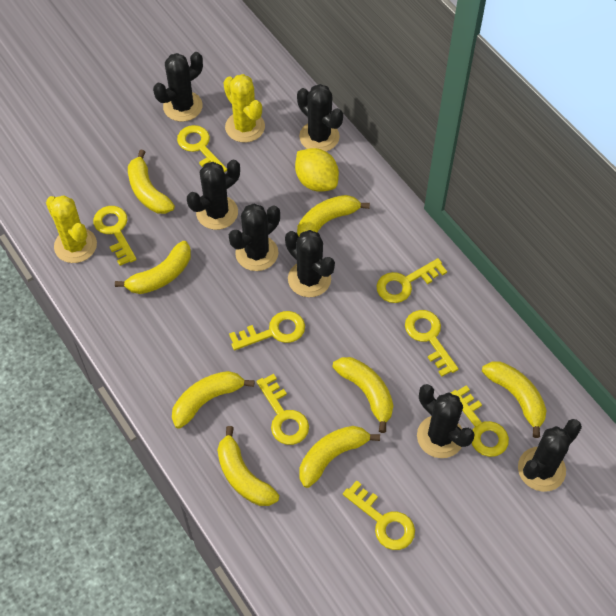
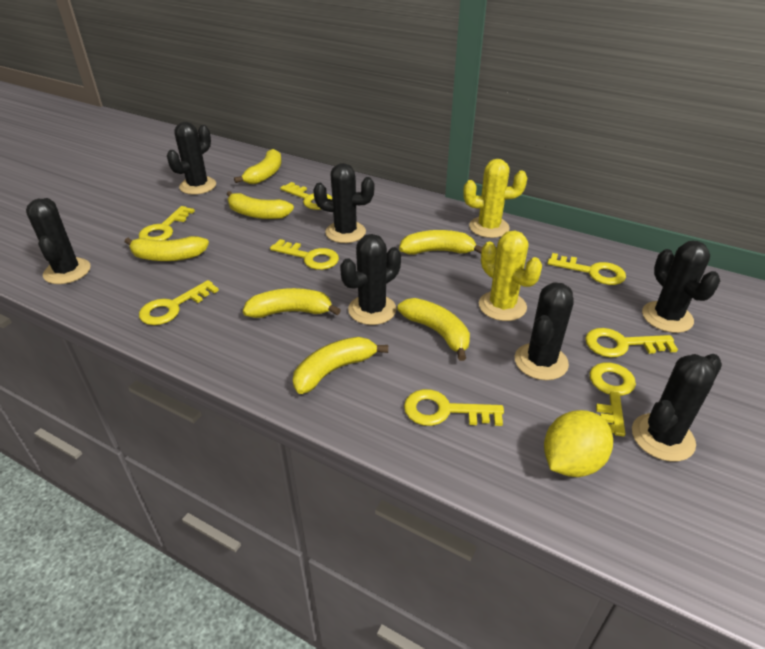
yellow banana: [115,241,191,294] [128,150,175,214] [172,371,254,429] [217,426,279,506] [297,195,370,236] [300,426,380,488] [332,357,393,433] [482,362,547,438] = 8 -> [125,236,209,261] [227,191,294,219] [234,149,281,184] [243,288,341,318] [293,337,388,394] [397,298,470,361] [399,230,482,255] = 7

